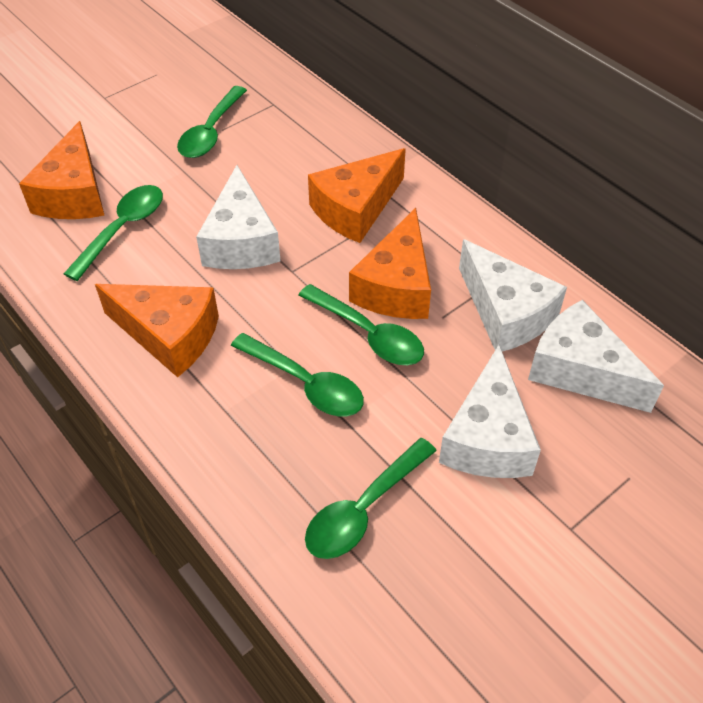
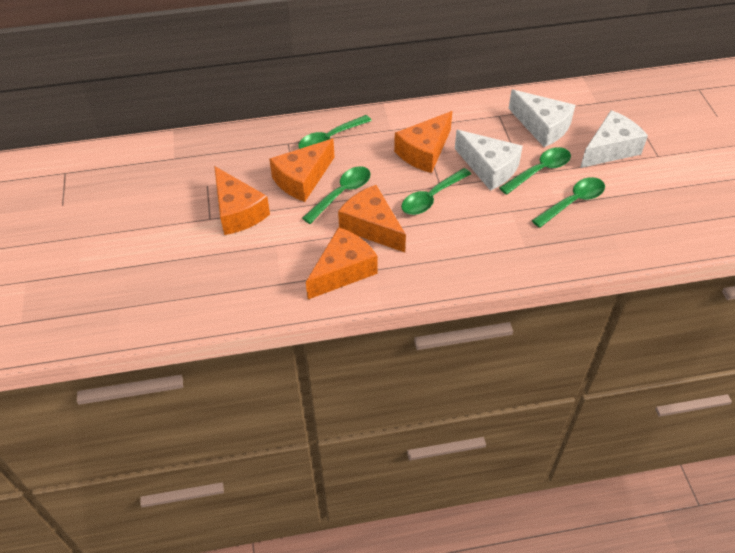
orange cheese: [19,121,105,219] [95,284,219,378] [308,148,406,243] [349,208,431,319] = 4 -> [214,166,270,235] [269,139,335,202] [306,227,377,299] [338,185,406,252] [394,111,452,173] = 5
white cheese: [196,165,281,269] [439,345,541,478] [459,239,567,352] [528,300,664,413] = 4 -> [455,130,523,191] [508,90,575,147] [580,110,648,168] = 3

